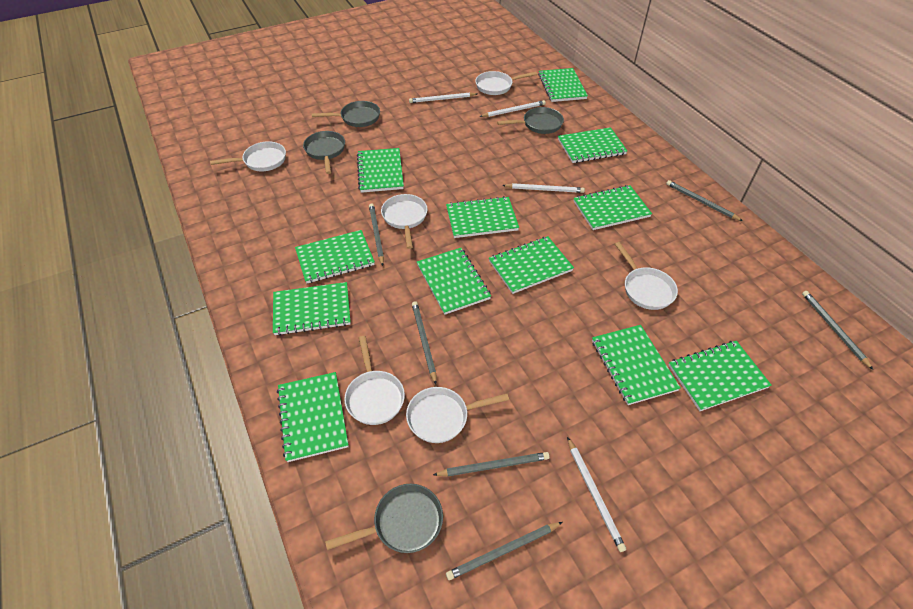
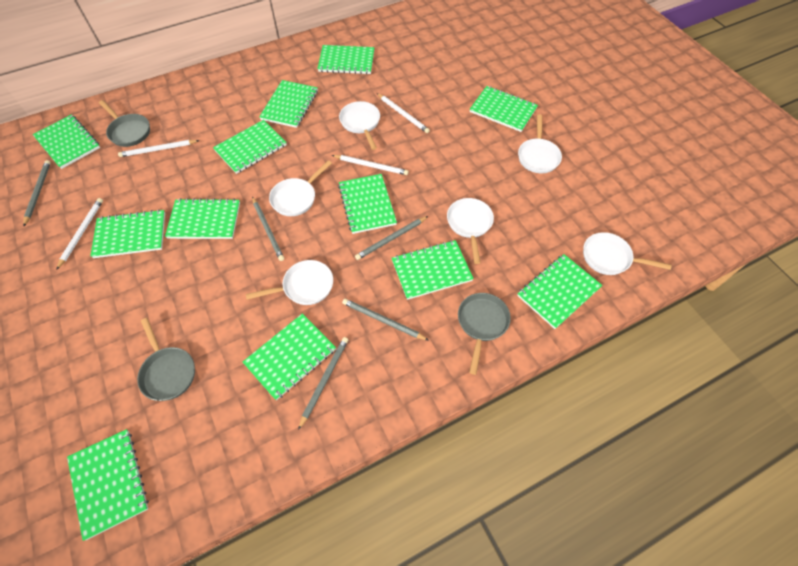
grey pan: [303,131,345,174] [312,101,380,127] [325,484,443,553] [497,107,564,134] = 4 -> [99,100,150,147] [137,318,195,401] [458,293,511,375] = 3
grey pencil: [369,204,384,266] [412,301,437,384] [433,452,550,476] [446,522,562,580] [666,180,743,221] [802,291,873,370] = 6 -> [23,160,51,226] [252,197,284,261] [298,337,348,430] [342,299,429,341] [355,216,428,260] = 5

